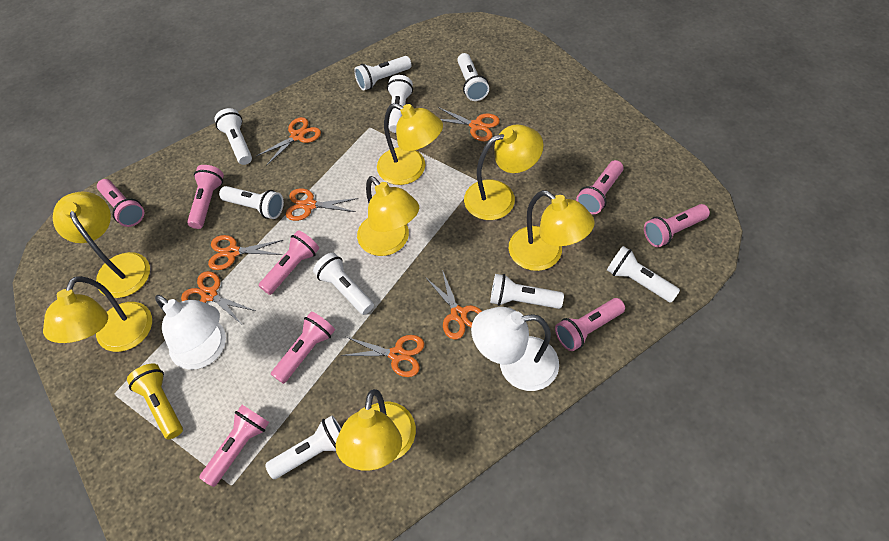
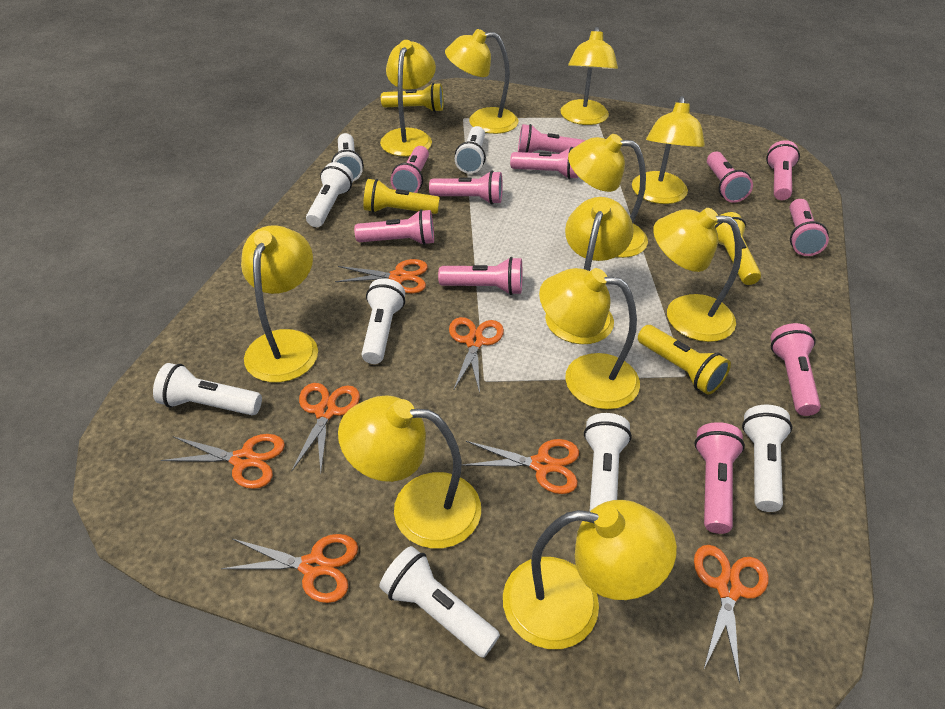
pink flashlight: [97,179,144,227] [187,165,224,229] [199,405,269,487] [258,230,319,295] [271,311,335,384] [555,298,625,351] [576,160,623,214] [644,204,710,247] = 8 -> [354,209,434,245] [390,146,429,193] [429,171,503,204] [438,257,522,295] [510,147,578,179] [518,124,585,153] [694,422,745,534] [707,152,753,203] [766,140,800,200] [771,323,821,416] [790,199,829,256] = 11
white flashlight: [214,108,252,165] [219,186,284,219] [265,416,341,479] [313,253,374,315] [354,56,411,91] [387,75,413,133] [457,53,489,101] [490,274,564,309] [607,246,680,303] = 9 -> [153,363,262,415] [306,162,353,227] [331,133,363,181] [362,278,405,364] [379,546,500,658] [455,126,486,174] [584,413,632,512] [742,405,792,512] = 8
white lamp: [155,295,226,370] [471,307,559,391] = 2 -> none = 0
yellow flashlight: [127,364,183,439] = 1 -> [363,179,440,214] [381,83,444,112] [638,325,731,395] [714,212,761,285] = 4
yellow lamp: [43,276,152,352] [53,191,150,298] [335,389,416,471] [357,176,419,256] [377,103,443,185] [464,125,544,220] [509,190,595,271] = 7 -> [241,225,318,383] [338,395,481,549] [380,40,436,157] [445,29,518,134] [503,500,677,649] [539,268,640,409] [545,197,634,344] [560,27,618,125] [568,134,648,258] [632,96,705,204] [653,208,742,342] = 11

